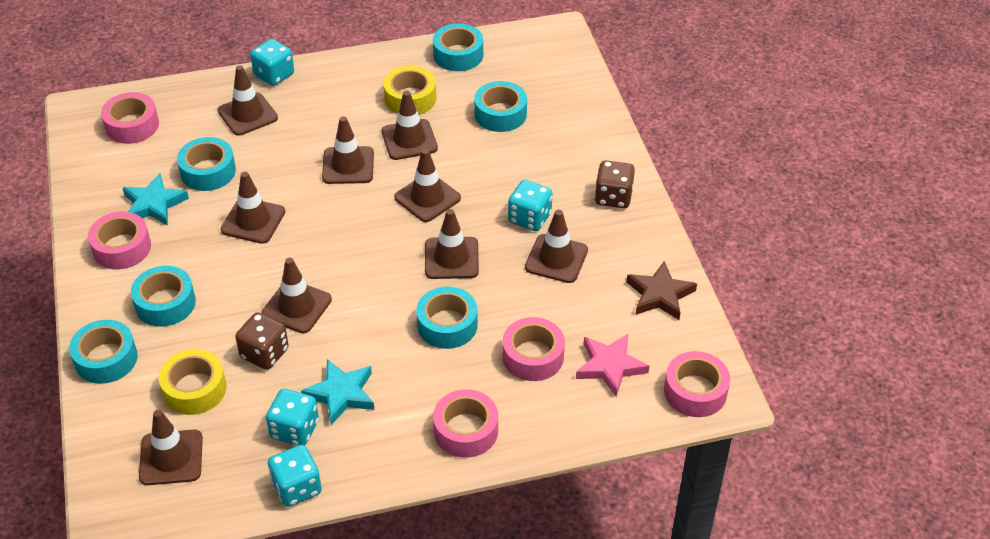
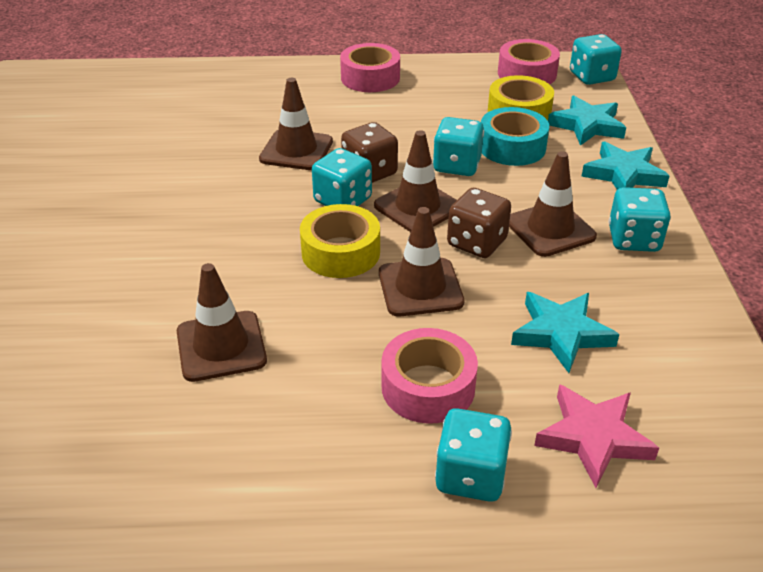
brown star: [627,261,697,320] = 1 -> none = 0
brown traffic cone: [139,410,203,485] [218,65,278,136] [221,172,285,244] [261,258,332,333] [322,116,374,184] [382,91,438,160] [394,149,461,222] [425,209,479,279] [525,210,588,283] = 9 -> [177,263,267,382] [259,78,333,170] [374,130,457,232] [379,207,464,316] [509,151,597,257] = 5
pink tape: [88,212,151,269] [101,92,159,144] [433,389,498,458] [502,317,565,381] [664,351,730,417] = 5 -> [340,43,400,92] [382,328,478,424] [498,39,560,84] = 3
turquoise dice: [250,39,294,86] [266,389,319,446] [268,445,322,507] [508,180,552,231] = 4 -> [312,148,372,206] [433,117,484,176] [435,408,512,502] [570,34,622,85] [609,187,671,252] = 5
turquoise star: [123,173,189,226] [301,359,374,425] = 2 -> [511,292,619,373] [548,96,626,146] [581,141,669,189] = 3
turquoise tape: [69,320,138,384] [131,266,196,327] [177,137,236,191] [416,287,478,349] [433,24,483,71] [474,81,527,132] = 6 -> [481,107,549,166] = 1

